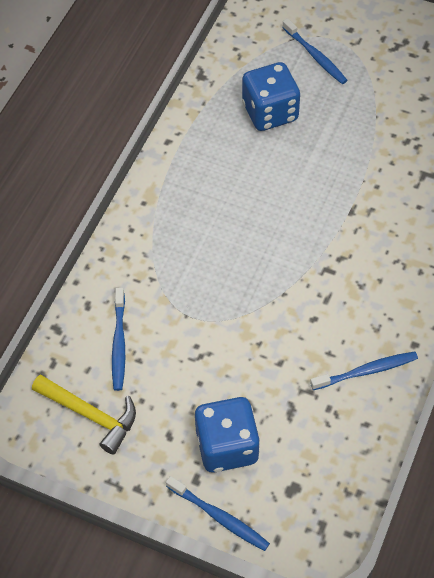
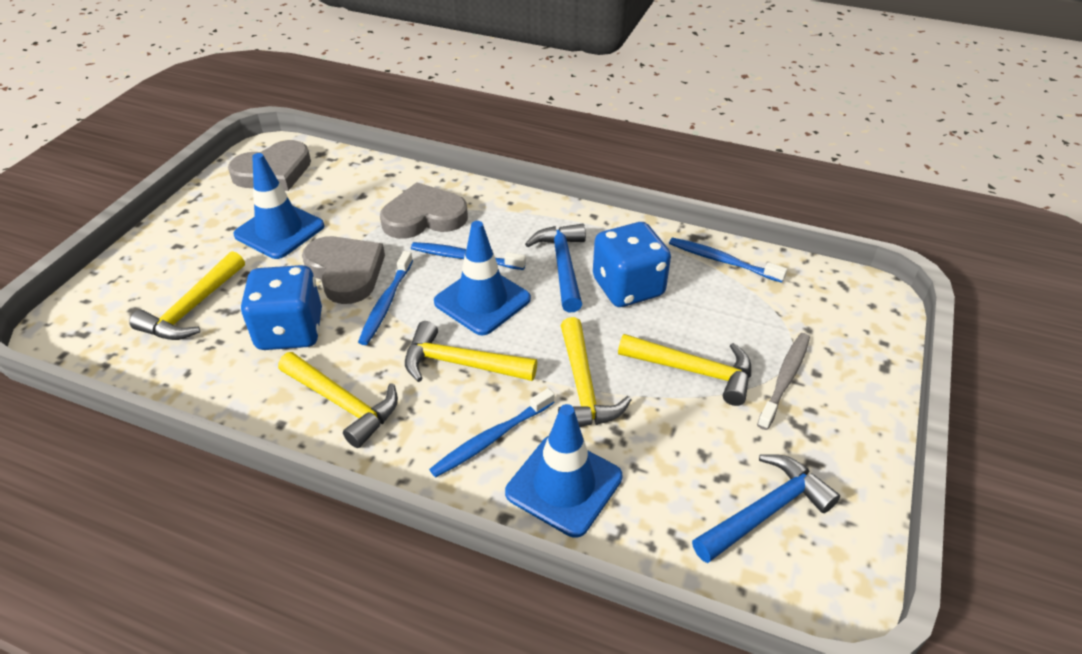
blue hammer: none = 0 -> [525,224,586,313] [692,454,840,563] = 2
blue traffic cone: none = 0 -> [233,153,325,259] [434,221,531,335] [505,404,623,538] = 3
grey heart: none = 0 -> [228,140,311,191] [302,236,385,304] [380,182,468,239] = 3
grey toothbrush: none = 0 -> [757,333,810,430] = 1
yellow hammer: [32,374,136,455] = 1 -> [129,251,245,340] [278,352,398,448] [405,321,537,382] [558,317,631,427] [618,334,751,406] = 5

